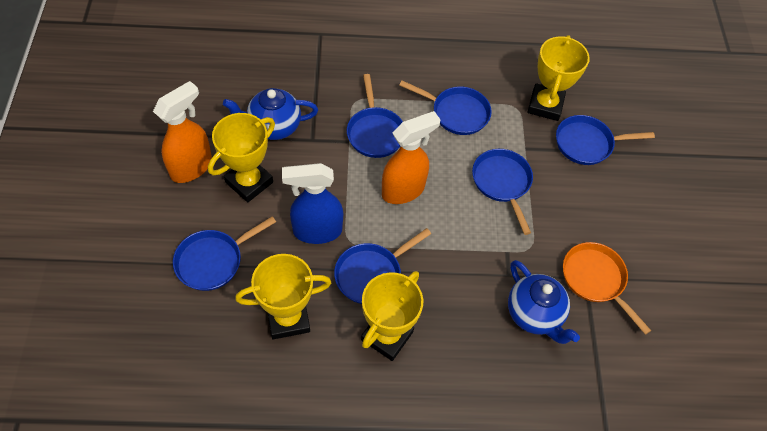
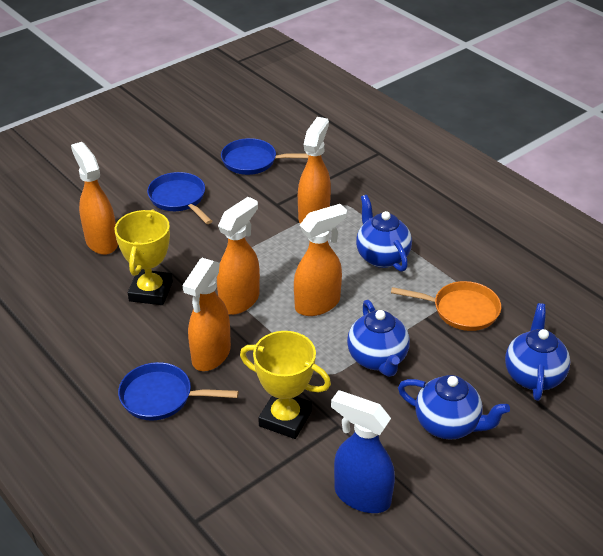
blue pan: [173,216,276,291] [334,228,431,304] [347,74,403,158] [399,80,492,135] [472,149,533,235] [556,115,655,165] = 6 -> [118,362,239,420] [147,172,212,224] [221,138,309,175] = 3
blue teapot: [223,88,318,140] [508,260,580,344] = 2 -> [347,300,410,377] [356,195,412,272] [398,375,510,440] [505,303,570,401] = 4
orange spray bottle: [153,81,212,183] [382,111,441,204] = 2 -> [71,142,118,255] [183,258,231,371] [217,197,260,315] [294,204,347,316] [298,117,331,224] = 5
yellow trophy: [208,113,275,202] [235,254,331,339] [361,271,423,361] [527,35,590,121] = 4 -> [115,209,173,305] [240,331,331,439] = 2

